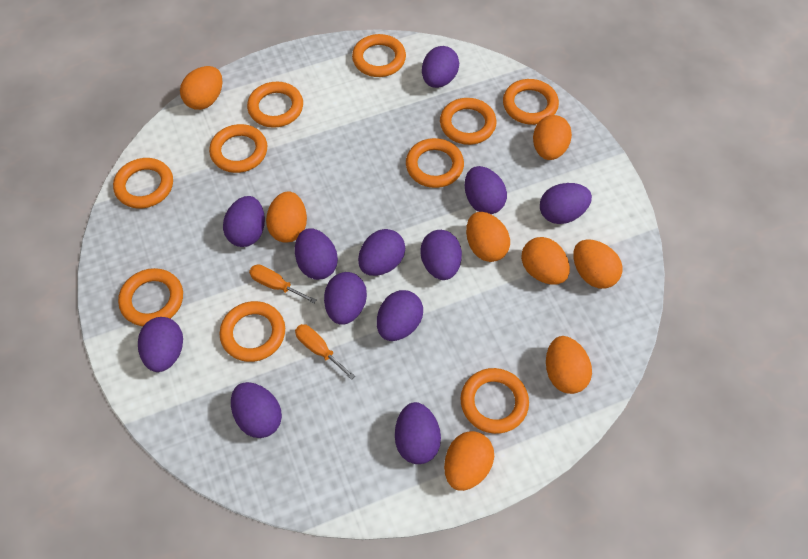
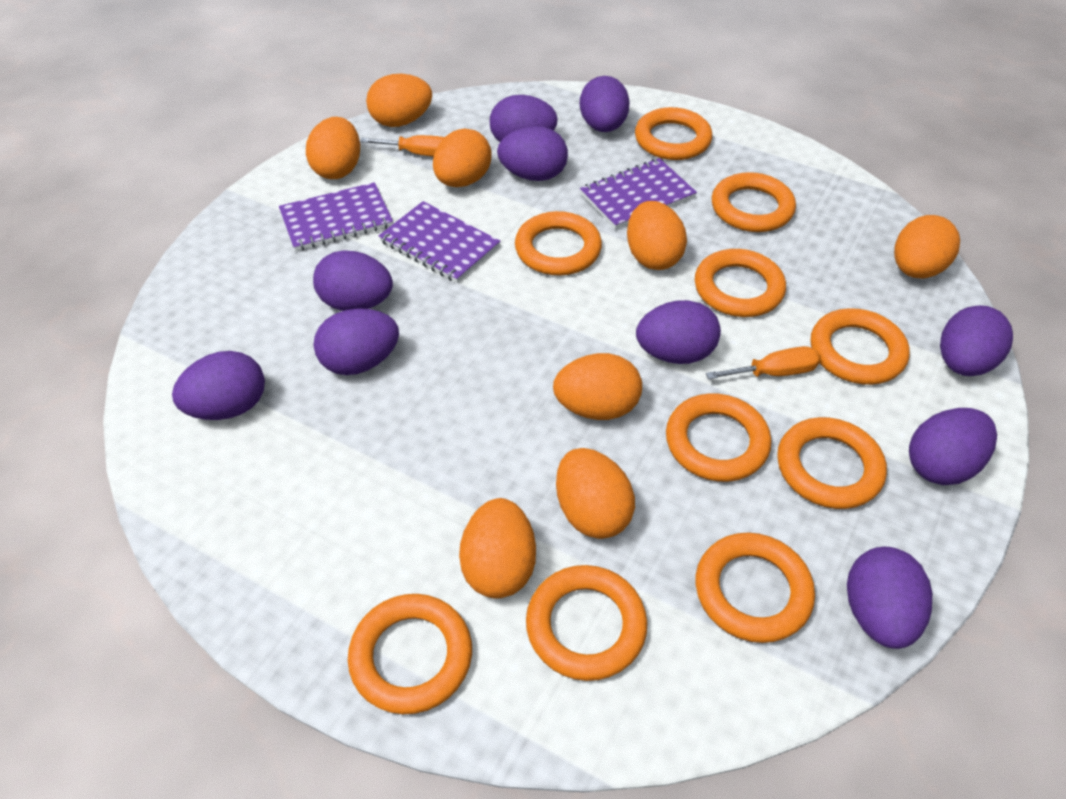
purple egg: [138,317,183,372] [223,196,265,247] [231,382,282,438] [295,228,338,280] [324,272,367,325] [358,229,405,276] [377,290,423,341] [395,402,441,464] [420,230,462,280] [422,46,459,88] [465,166,507,214] [540,183,592,224] = 12 -> [172,351,265,420] [313,251,393,311] [313,308,399,375] [490,95,558,142] [497,126,568,181] [580,76,630,132] [636,300,721,364] [847,547,932,649] [909,408,997,485] [940,305,1013,376] = 10
purple notebook: none = 0 -> [279,182,393,251] [379,201,500,283] [580,158,697,229] = 3

